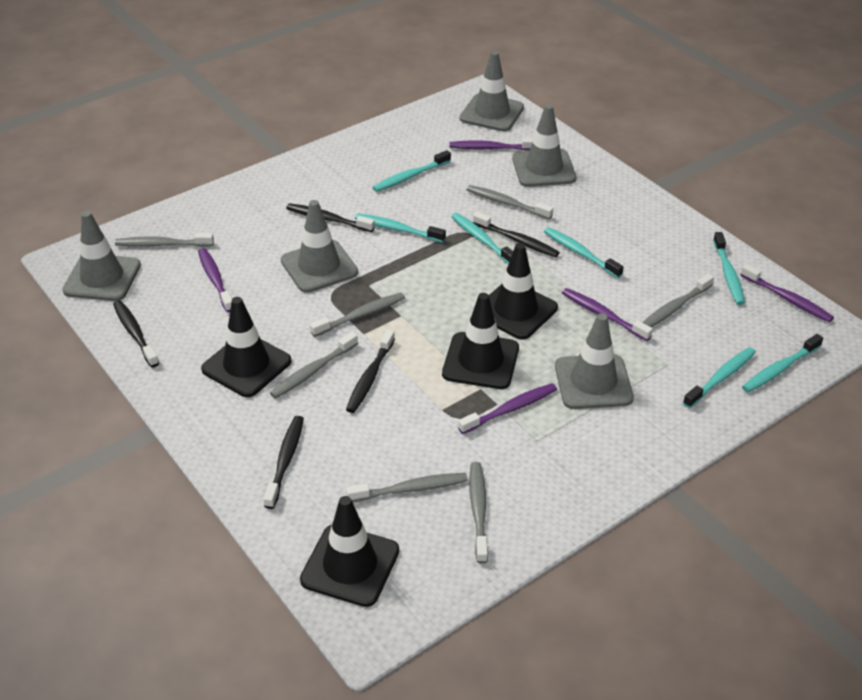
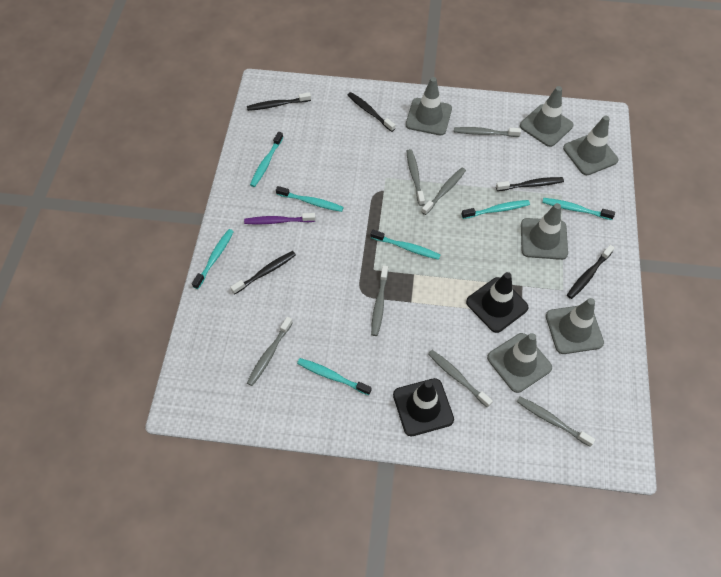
black traffic cone: [201,297,291,397] [300,496,399,607] [442,293,519,389] [489,243,558,340] = 4 -> [393,378,454,436] [466,272,529,333] = 2
grey traffic cone: [62,211,141,301] [281,200,358,293] [460,51,524,131] [512,104,576,187] [555,313,634,409] = 5 -> [406,77,452,135] [487,333,552,393] [520,86,574,147] [521,203,568,260] [546,298,604,354] [563,116,618,175] = 6
purple toothbrush: [198,248,232,312] [449,138,533,151] [458,383,557,434] [562,288,653,341] [741,264,834,322] = 5 -> [244,213,316,225] = 1

